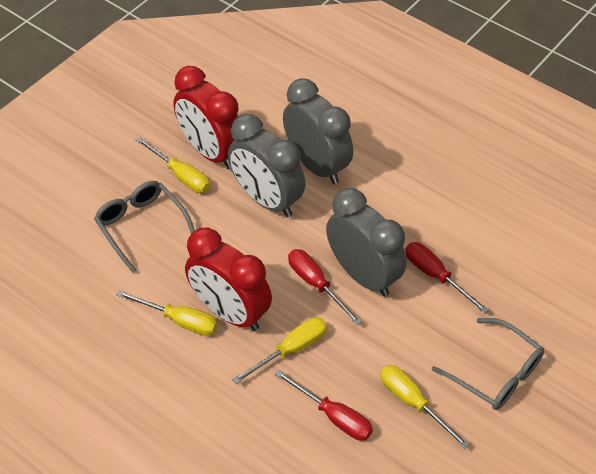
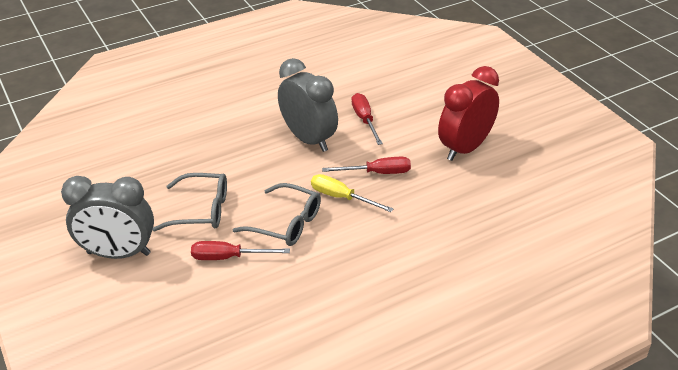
grey clock: [228,114,305,217] [283,78,353,184] [326,188,407,297] = 3 -> [61,176,154,259] [278,58,338,152] = 2
red clock: [173,66,239,169] [185,227,272,331] = 2 -> [438,66,499,161] = 1
yellow screwdriver: [116,290,218,336] [136,137,210,193] [232,317,327,384] [380,365,470,449] = 4 -> [311,174,393,212] = 1

